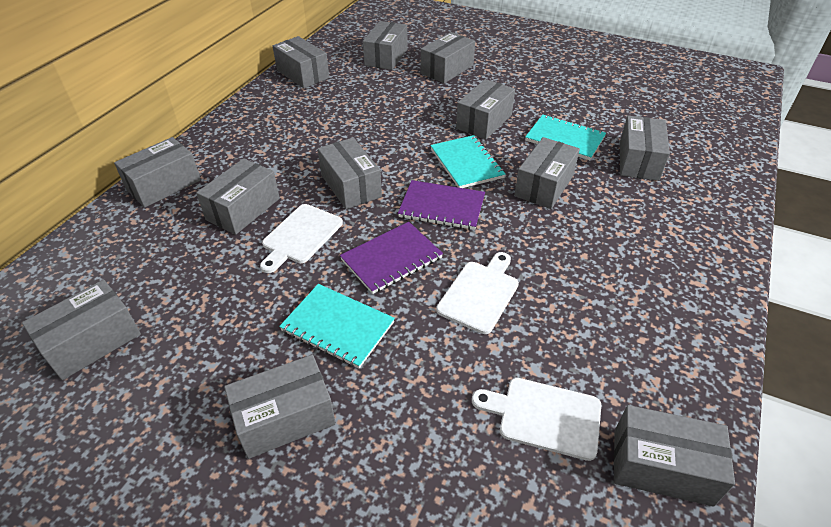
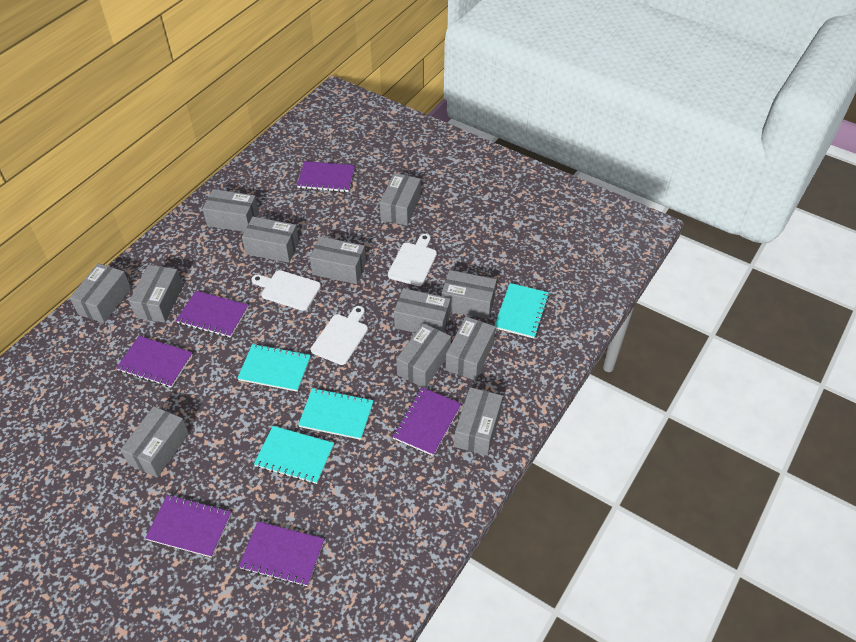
purple notebook: [340,222,443,294] [398,180,485,230] = 2 -> [116,336,193,388] [145,495,231,557] [176,291,249,338] [238,521,324,586] [297,161,355,192] [392,387,462,456] = 6
turquoise notebook: [279,284,395,368] [430,135,505,188] [525,115,606,160] = 3 -> [237,344,311,392] [254,426,334,484] [298,388,373,440] [494,283,549,338] = 4

